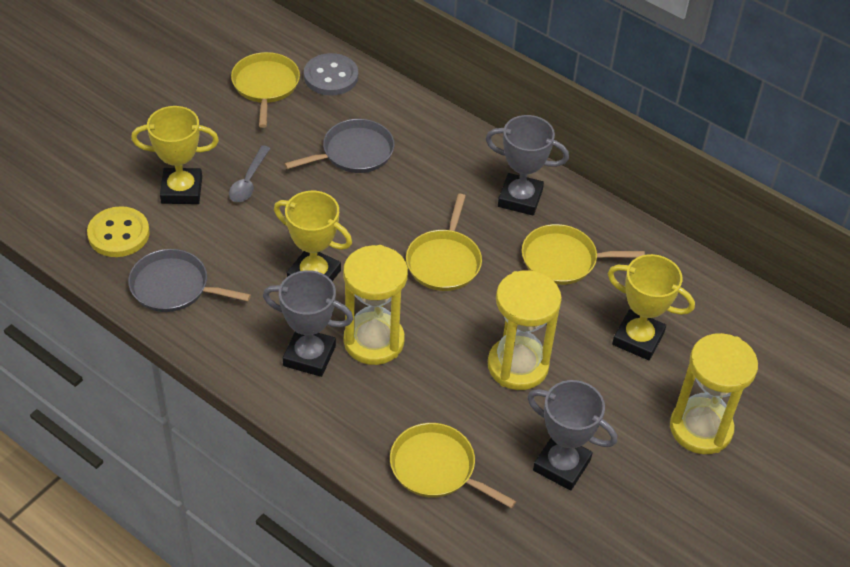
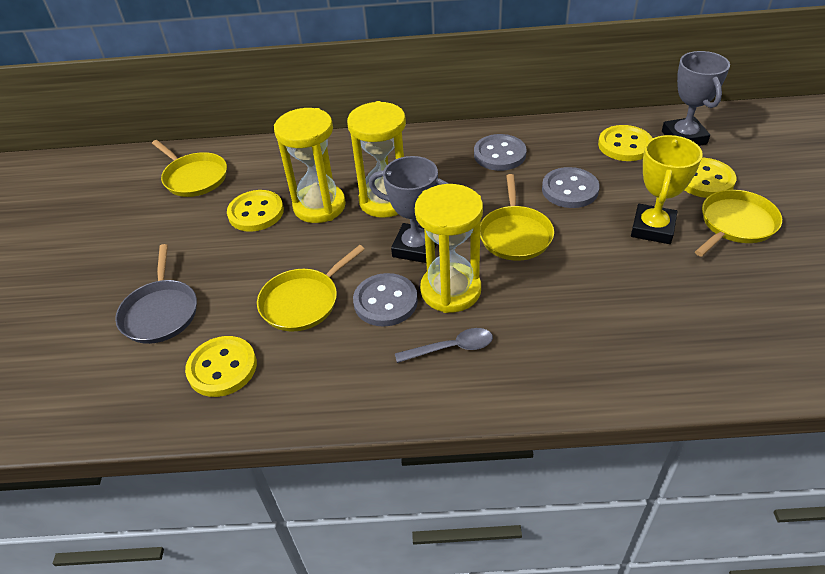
grey button: [304,53,358,96] = 1 -> [353,273,418,327] [474,134,527,171] [542,167,600,208] = 3
grey pan: [128,249,251,312] [284,119,395,173] = 2 -> [115,244,197,344] = 1
grey trophy: [263,270,353,377] [486,115,569,215] [527,380,617,491] = 3 -> [369,156,449,263] [662,51,730,146] = 2
yellow button: [87,206,150,257] = 1 -> [185,336,257,397] [227,190,284,232] [598,125,653,161] [685,158,736,198] = 4
yellow trophy: [131,106,219,204] [274,191,352,281] [608,254,695,360] = 3 -> [631,135,703,244] = 1

